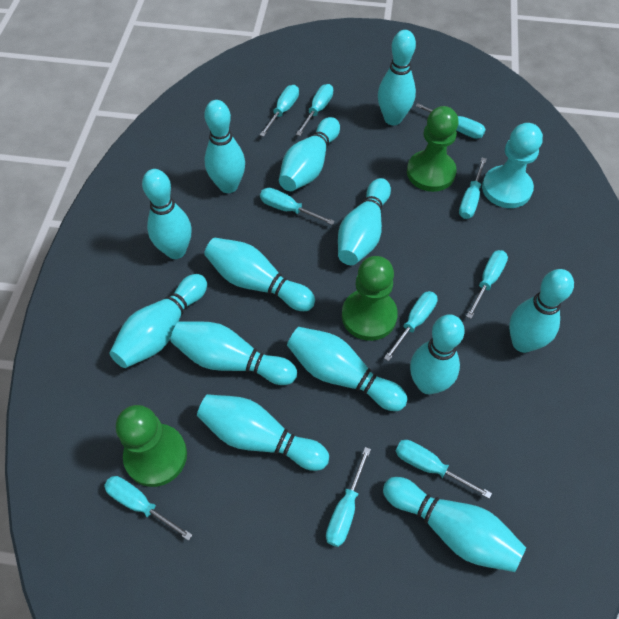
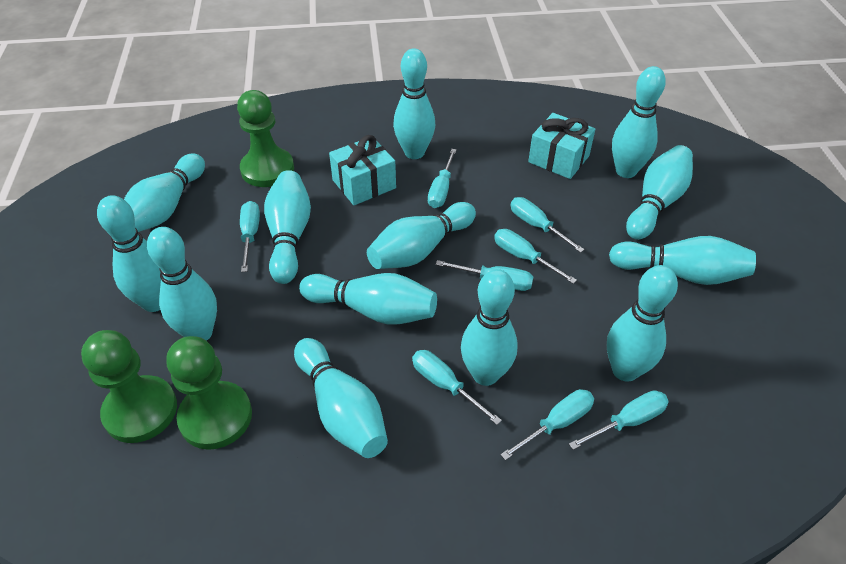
turquoise gift: none = 0 -> [329,135,396,205] [528,113,595,179] = 2
turquoise pawn: [482,123,543,208] = 1 -> none = 0
turquoise screwdriver: [104,476,192,541] [260,85,299,137] [260,188,335,225] [296,84,333,136] [326,447,371,547] [384,291,438,361] [396,440,492,499] [416,103,486,139] [459,158,487,219] [466,250,508,319] = 10 -> [240,201,260,272] [412,350,502,425] [428,149,457,208] [435,260,533,291] [494,229,577,284] [500,389,594,460] [511,197,585,253] [569,390,669,450] = 8

